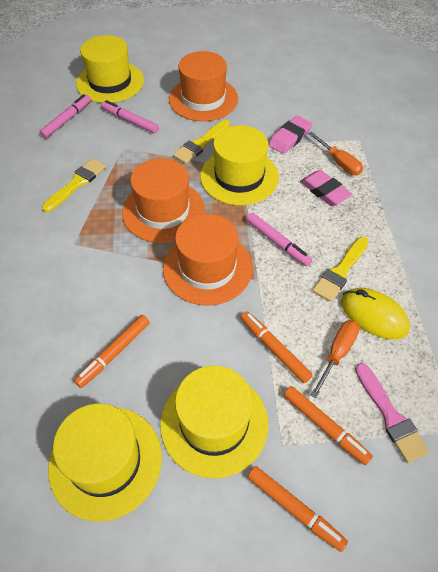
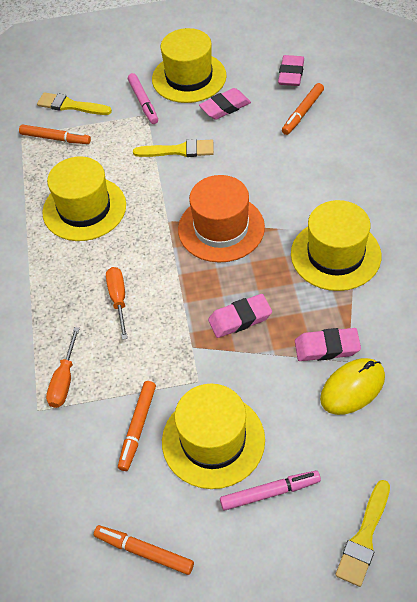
orange hat: [122,158,205,243] [163,214,252,306] [169,51,238,121] = 3 -> [178,175,265,263] = 1
pink brush: [355,363,429,463] = 1 -> none = 0
pink eraser: [269,116,312,154] [300,170,353,206] = 2 -> [199,88,251,120] [208,294,272,338] [278,55,304,86] [295,328,361,361] = 4
pink marker: [40,94,91,138] [101,100,159,133] [246,212,312,266] = 3 -> [128,73,158,124] [220,471,321,511] = 2

